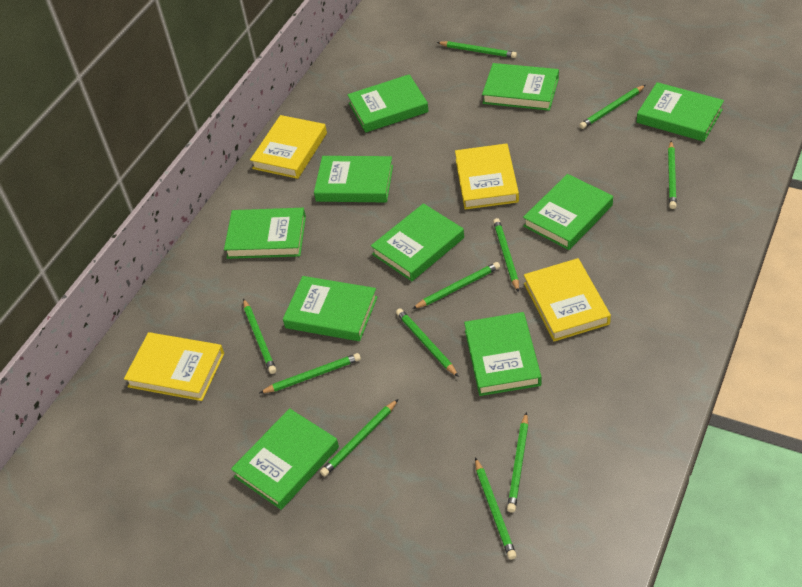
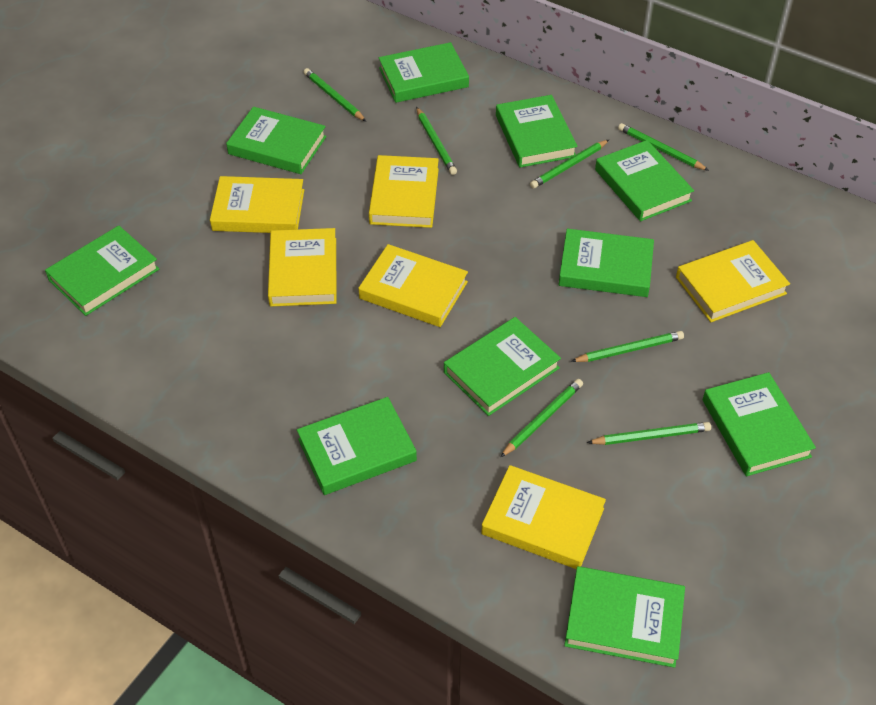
green pencil: [243,299,276,374] [260,353,361,393] [320,399,398,477] [396,308,459,377] [412,262,500,309] [437,41,517,58] [475,457,517,560] [493,218,519,292] [507,412,528,512] [579,85,645,129] [668,141,677,209] = 11 -> [304,68,366,122] [416,107,457,175] [500,379,583,457] [530,140,609,189] [571,331,684,362] [587,422,711,445] [618,123,709,171] = 7
yellow book: [124,332,224,401] [250,115,327,179] [455,143,519,209] [524,258,611,341] = 4 -> [210,176,304,233] [268,228,337,307] [359,244,468,327] [369,155,439,228] [481,465,606,569] [676,240,790,322] = 6

